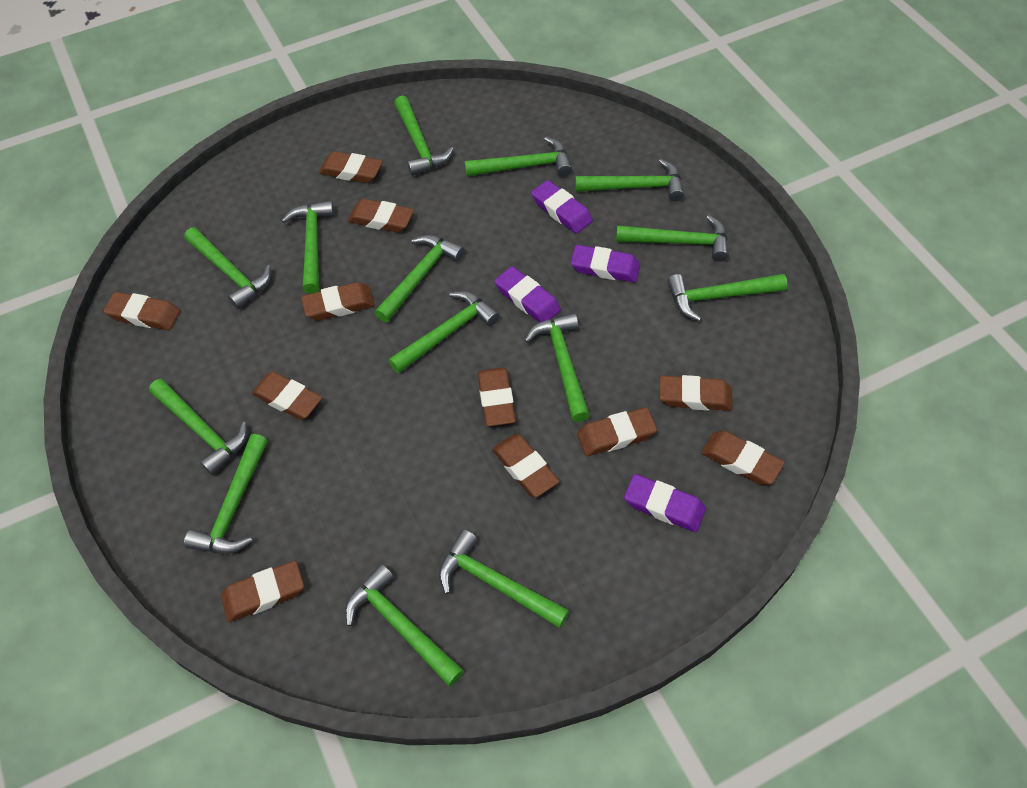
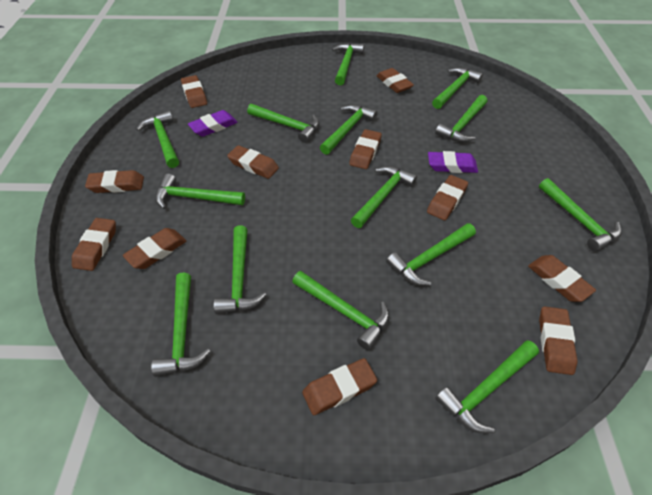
purple eraser: [495,267,561,322] [531,180,593,234] [571,245,640,282] [624,474,706,532] = 4 -> [188,110,238,137] [428,151,478,173] = 2

